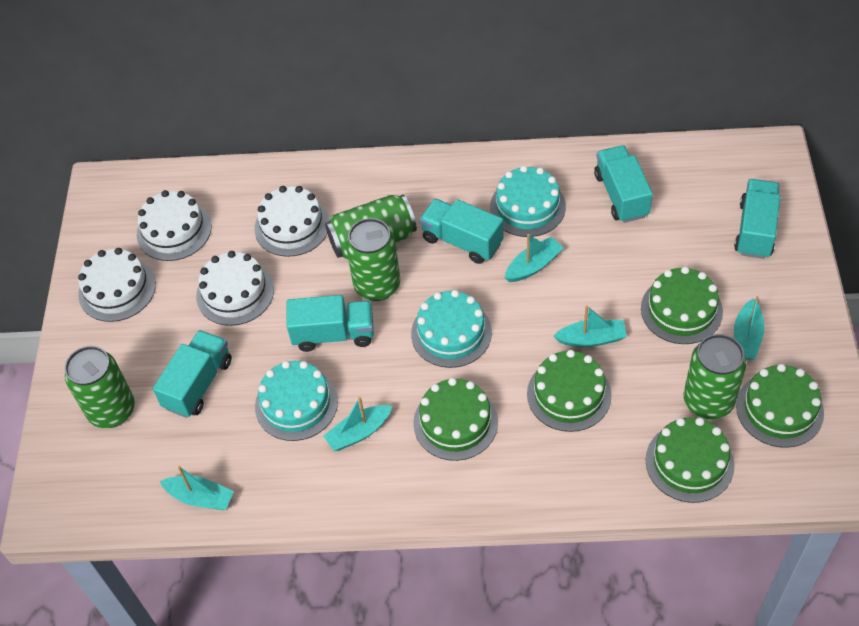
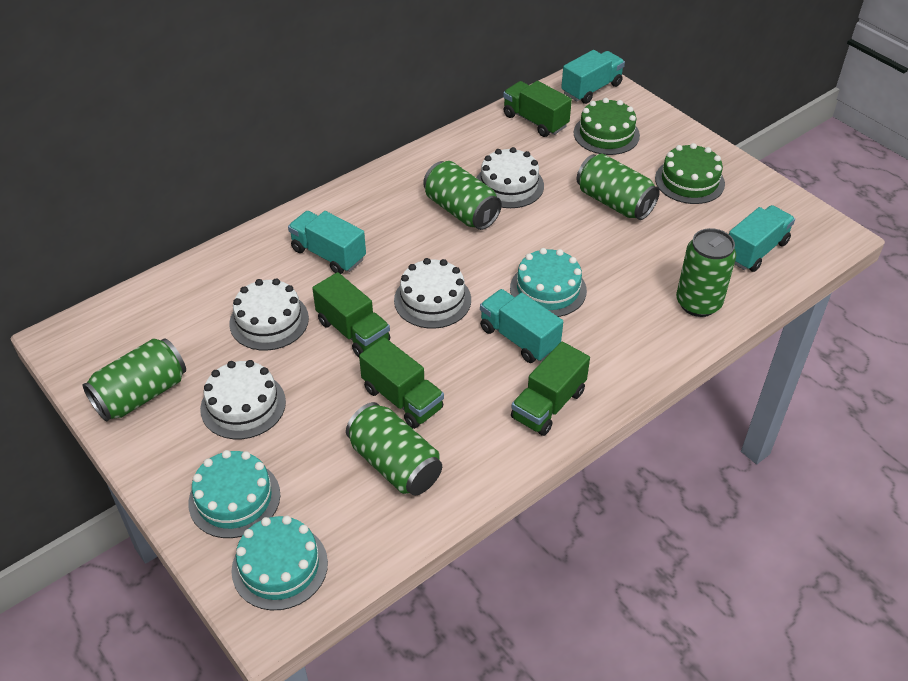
green cake: [413,378,498,461] [527,350,612,432] [641,266,723,344] [645,417,735,503] [736,364,824,448] = 5 -> [574,98,640,155] [655,143,725,204] = 2
green can: [65,346,135,428] [325,194,417,259] [346,218,400,301] [683,334,746,419] = 4 -> [83,338,186,421] [346,402,442,496] [423,161,502,230] [577,154,660,220] [676,228,736,317] = 5
green truck: none = 0 -> [312,272,390,357] [359,337,444,429] [503,81,572,137] [511,341,590,436] = 4
turquoise boat: [160,466,234,510] [323,397,392,451] [505,234,563,282] [553,305,627,347] [734,296,764,360] = 5 -> none = 0
turquoise truck: [153,330,232,418] [287,295,374,352] [420,199,504,264] [594,145,653,223] [734,179,780,259] = 5 -> [288,211,366,274] [480,289,563,363] [561,50,625,104] [729,205,795,272] = 4

